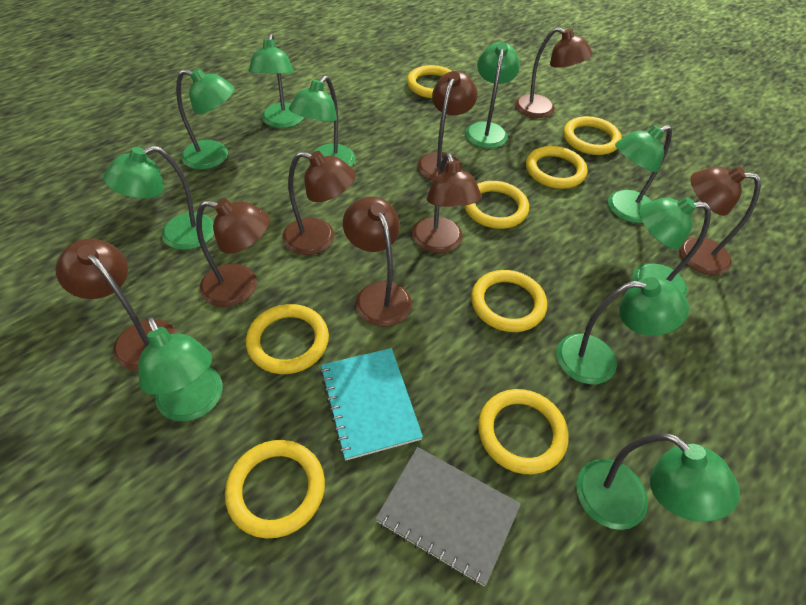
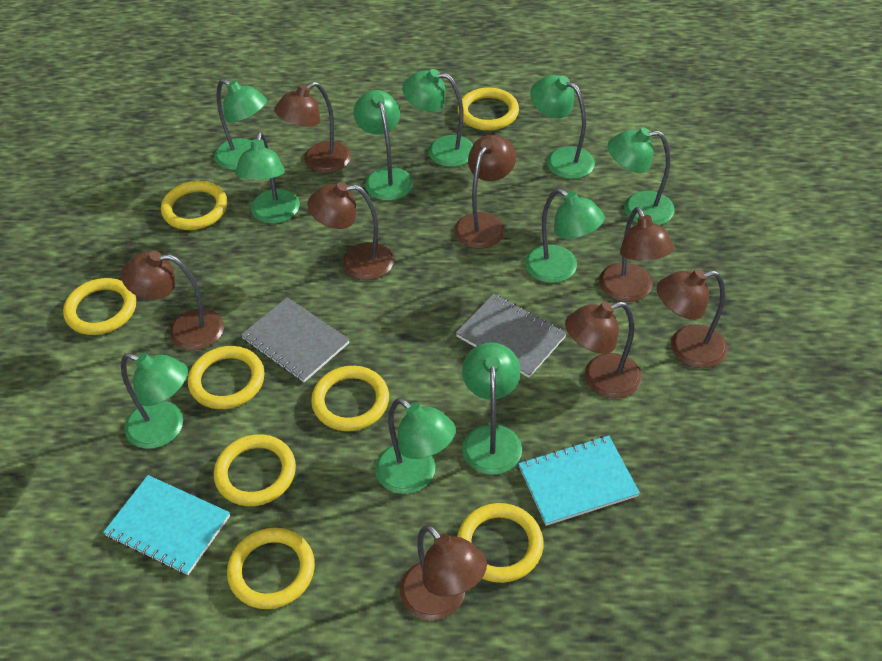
grey notebook: [375,447,521,586] = 1 -> [241,297,350,382] [456,294,567,378] = 2
turquoise notebook: [320,348,423,461] = 1 -> [103,475,230,575] [518,436,640,526] = 2

